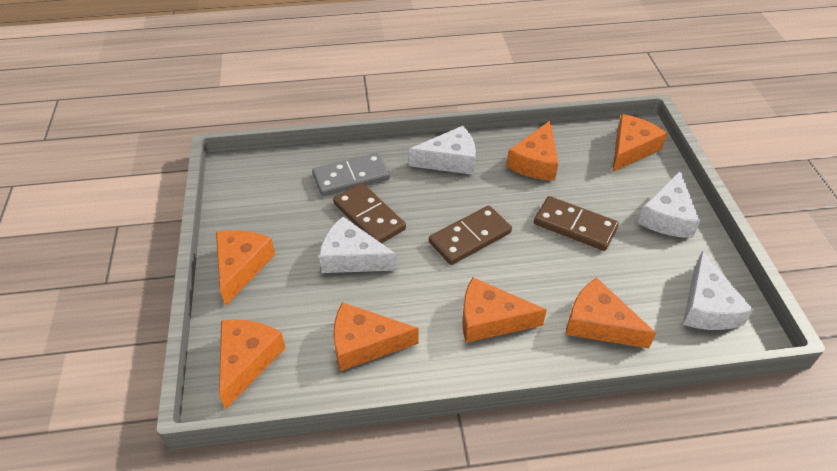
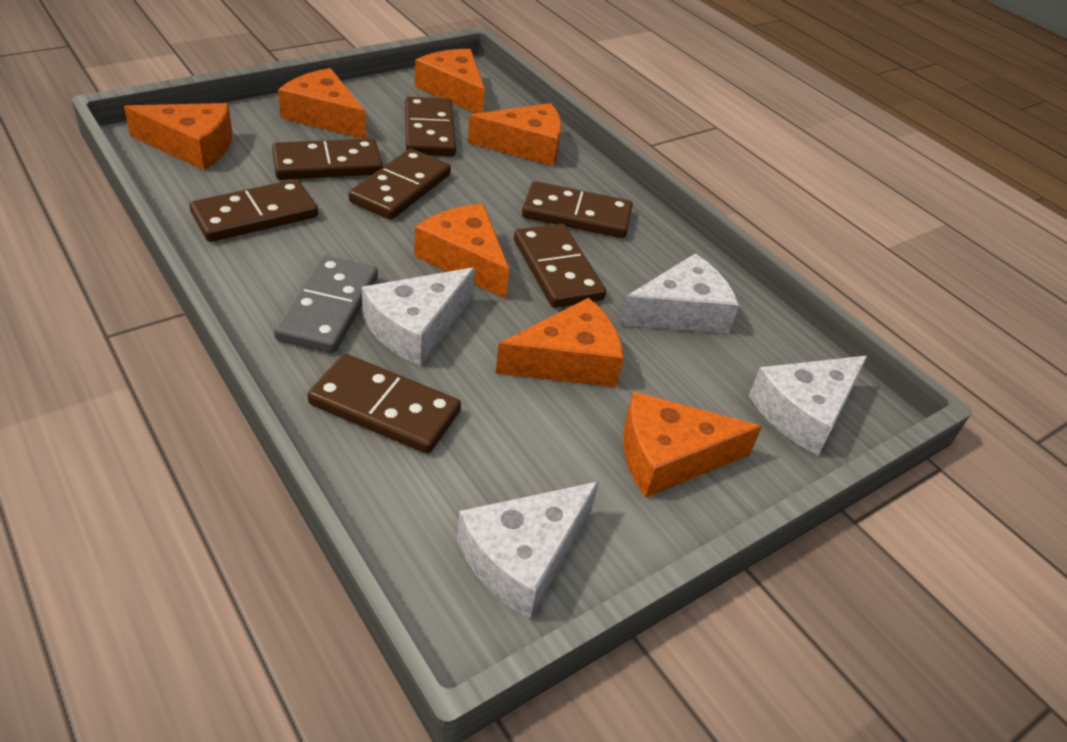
brown domino: [333,183,406,243] [429,206,512,265] [534,196,619,251] = 3 -> [189,179,318,242] [272,138,383,180] [307,354,461,454] [349,148,451,220] [405,97,456,156] [514,224,606,308] [522,181,633,238] = 7

